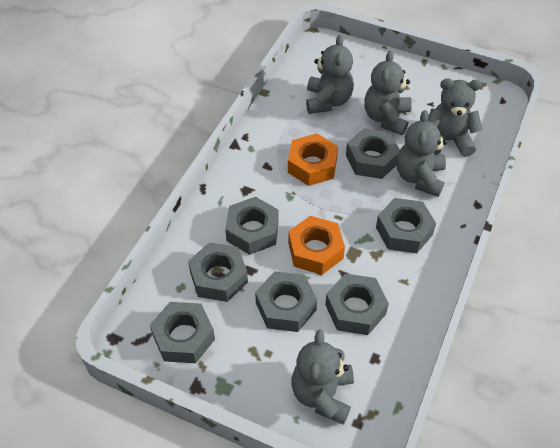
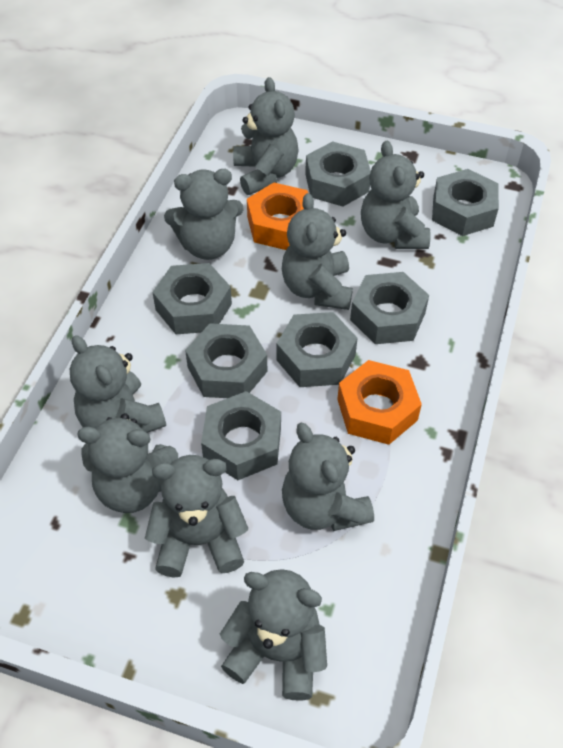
grey teddy bear: [292,330,354,425] [306,35,354,114] [364,51,412,135] [397,110,447,197] [427,78,483,157] = 5 -> [70,335,166,433] [77,413,178,513] [145,455,248,578] [164,169,244,260] [220,569,327,701] [233,77,299,195] [282,193,353,310] [282,423,374,531] [361,141,431,249] = 9

